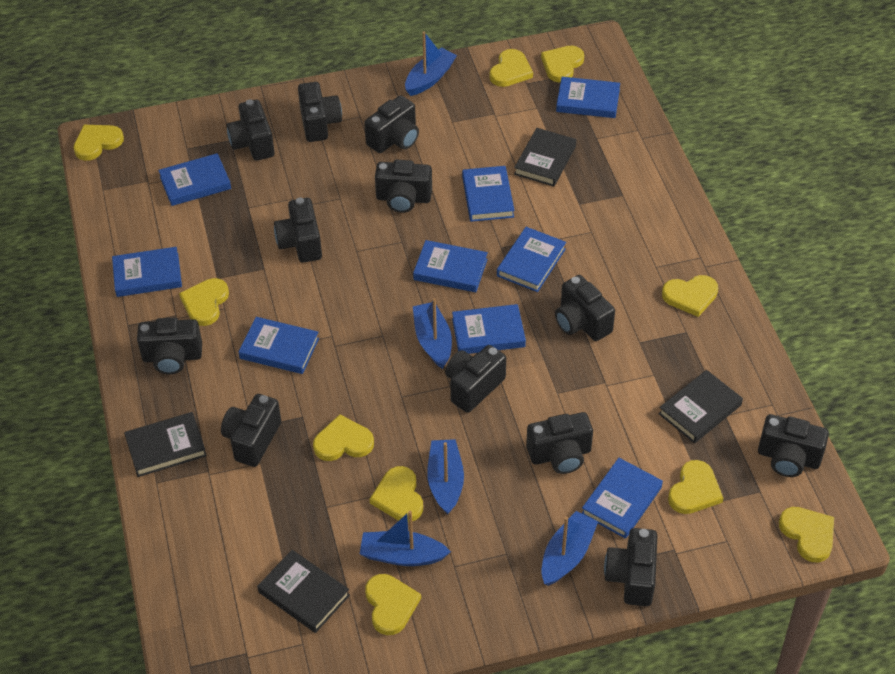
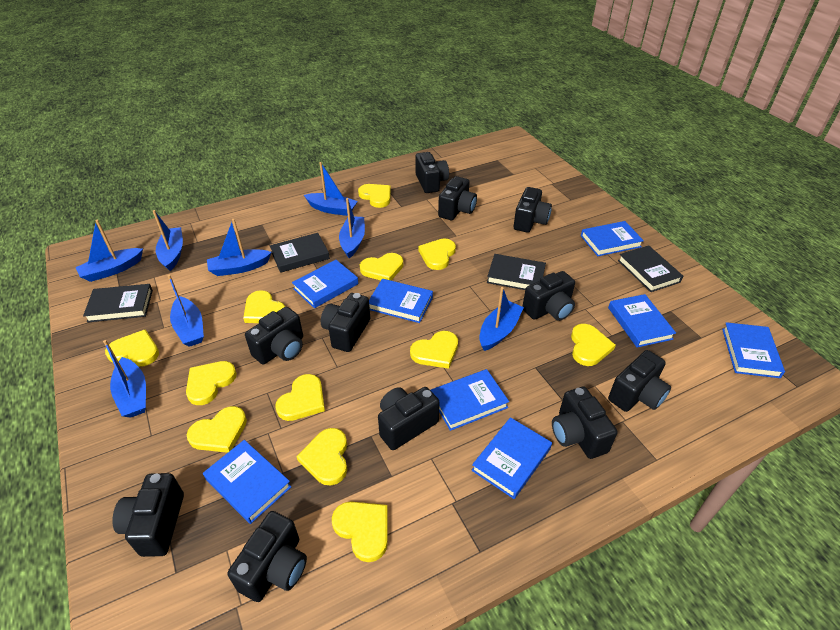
black camera: [137,318,202,374] [221,394,281,467] [226,99,275,161] [274,198,322,263] [298,82,342,142] [364,95,419,153] [375,160,432,213] [445,345,506,413] [526,412,593,474] [555,275,615,341] [604,528,658,606] [758,414,829,477] = 12 -> [112,473,184,557] [227,511,307,602] [245,307,303,365] [321,293,370,352] [378,387,440,450] [415,152,449,193] [438,176,477,220] [514,187,552,233] [522,271,575,321] [552,386,617,459] [608,350,671,412] = 11
blue boat: [360,511,451,566] [405,31,457,96] [413,298,452,369] [427,439,464,514] [542,511,598,586] = 5 -> [75,220,143,282] [103,340,146,418] [153,210,183,271] [167,275,204,347] [207,219,272,276] [304,162,358,216] [339,198,365,258] [479,287,524,351] = 8
blue book: [112,247,182,297] [158,153,231,206] [238,317,319,374] [413,240,488,292] [452,304,526,354] [462,166,514,222] [497,227,566,292] [556,77,620,118] [582,458,663,539] = 9 -> [203,440,291,524] [292,260,359,308] [369,279,433,323] [430,369,509,431] [472,417,552,499] [581,221,644,256] [608,294,676,347] [722,322,785,378] = 8
yellow heart: [73,125,124,161] [179,278,229,326] [313,414,374,461] [365,574,421,635] [370,466,423,522] [490,49,533,87] [541,46,584,83] [662,275,718,317] [668,460,723,514] [779,507,834,563] = 10 -> [105,329,159,367] [186,361,237,405] [187,406,247,453] [243,290,285,323] [275,374,325,421] [296,428,347,486] [332,502,388,562] [358,184,391,208] [360,253,403,280] [410,331,458,369] [418,239,456,270] [571,324,616,366] = 12

